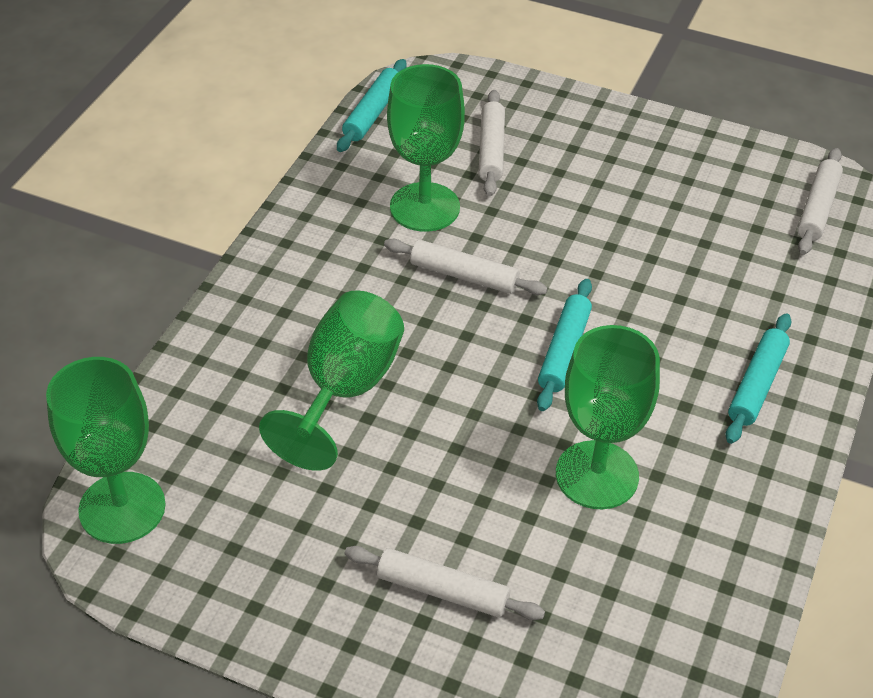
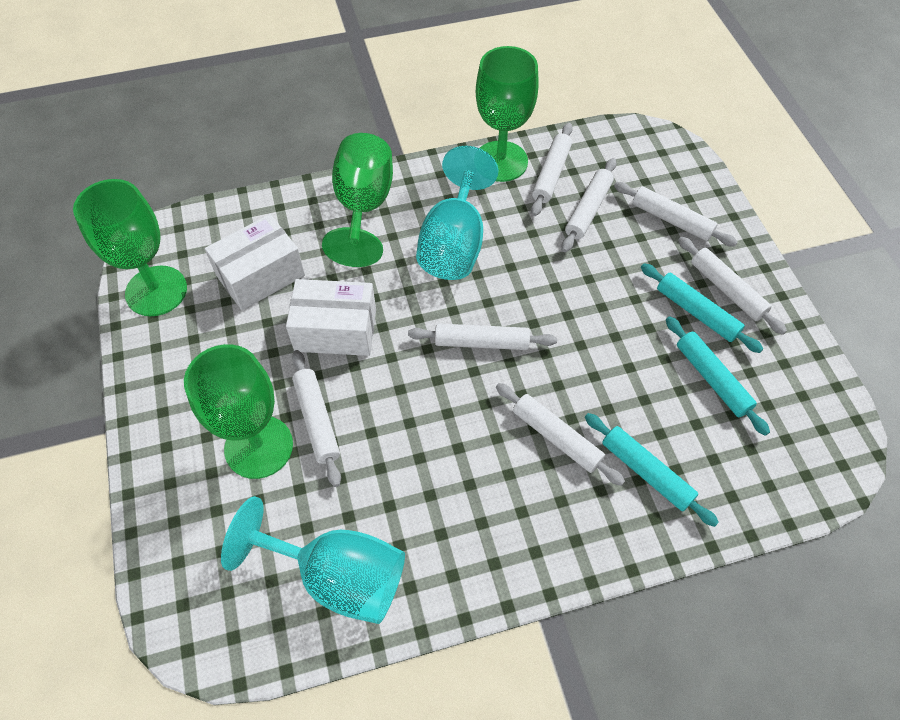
turquoise goblet: none = 0 -> [221,496,405,624] [416,146,498,280] = 2
white box: none = 0 -> [205,214,305,310] [286,279,376,356] = 2
white rolling pin: [345,546,545,620] [384,239,548,295] [479,90,505,196] [797,148,843,255] = 4 -> [292,350,341,487] [408,323,557,350] [496,383,625,486] [531,123,573,216] [562,158,616,252] [614,182,738,246] [678,237,787,335] = 7

